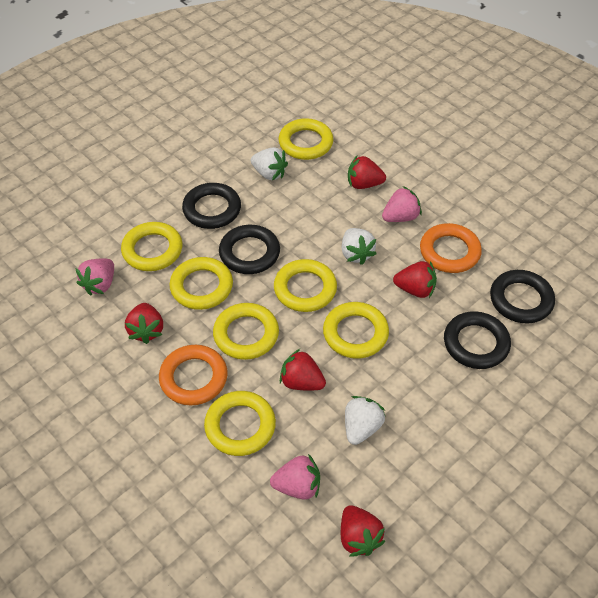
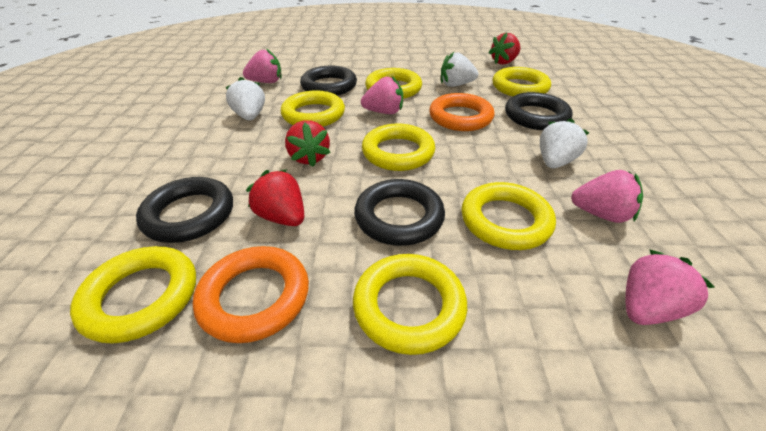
pink strawberry: [76,258,114,296] [270,454,320,500] [382,186,422,222] = 3 -> [243,49,282,83] [361,76,403,114] [571,170,643,223] [625,249,715,325] = 4
red strawberry: [125,303,163,344] [280,349,326,391] [341,505,385,557] [348,156,386,189] [393,261,437,298] = 5 -> [246,170,304,226] [285,120,331,167] [488,32,520,65] = 3

